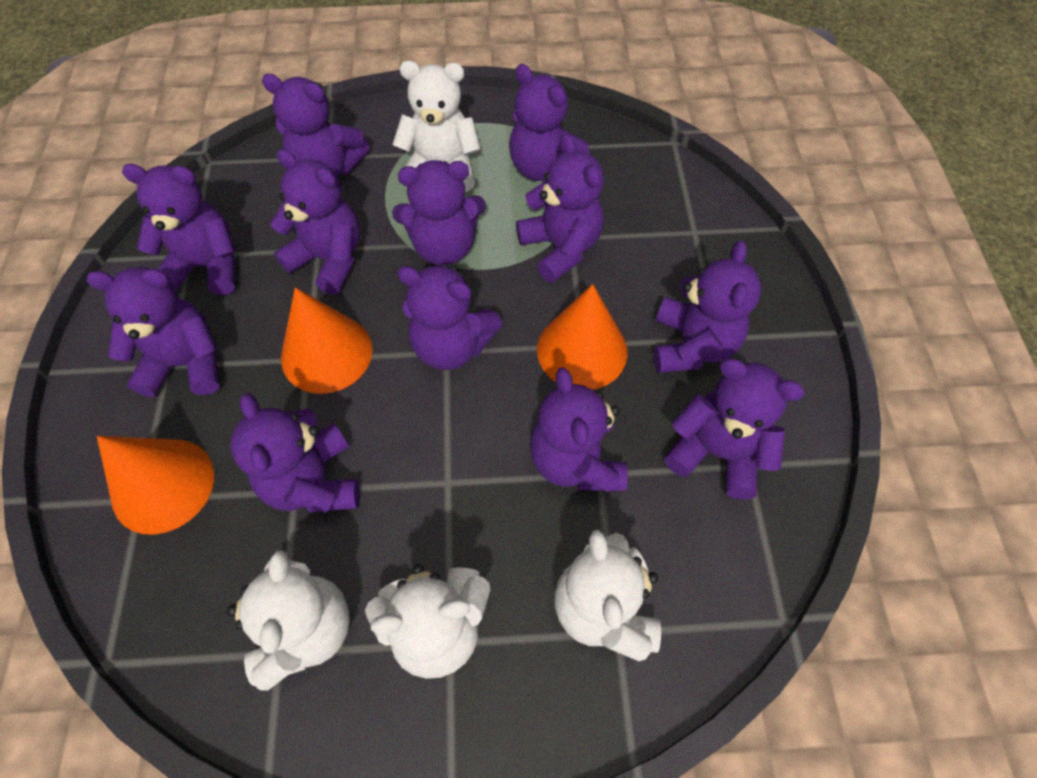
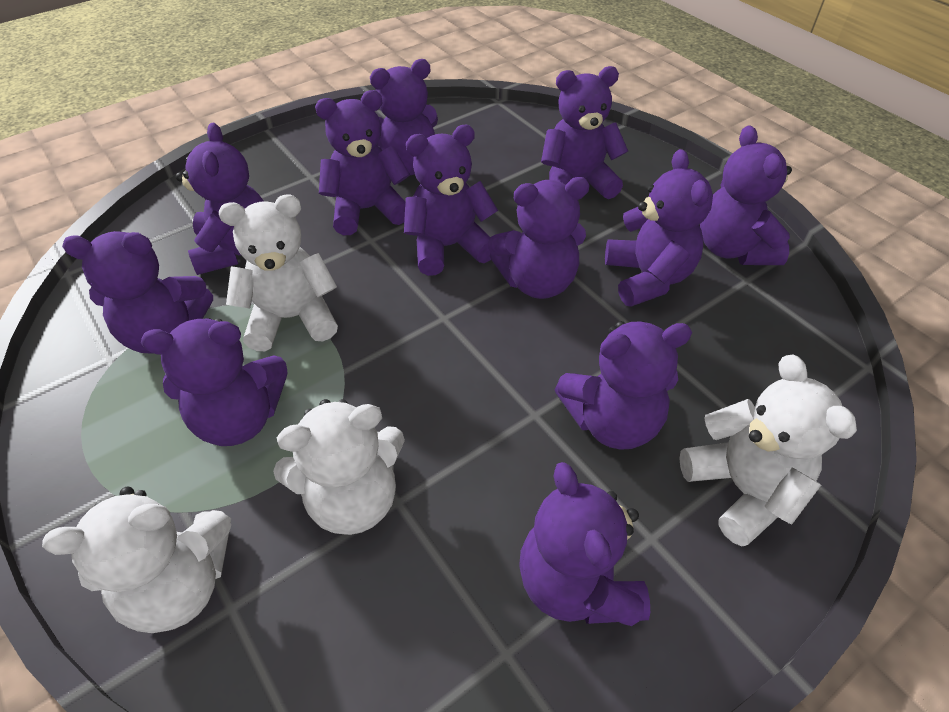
orange cone: [97,436,214,535] [281,287,372,394] [537,284,628,390] = 3 -> none = 0

